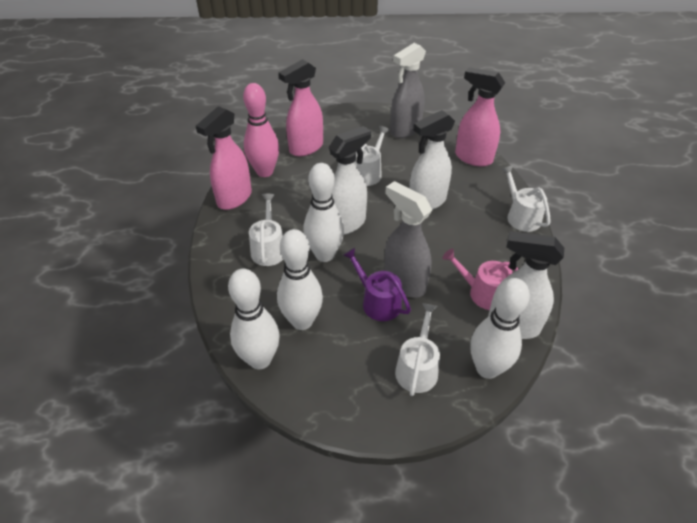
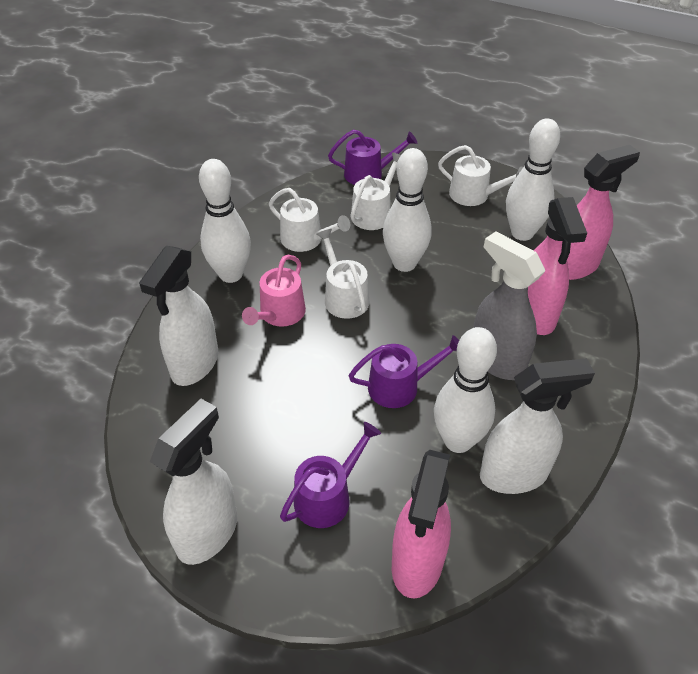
grey spray bottle: [384,181,432,297] [390,43,426,138] = 2 -> [473,232,545,380] = 1
pink bowling pin: [243,83,279,177] = 1 -> none = 0
purple watering can: [343,248,411,321] = 1 -> [280,422,381,528] [328,130,417,185] [349,335,459,408] = 3

